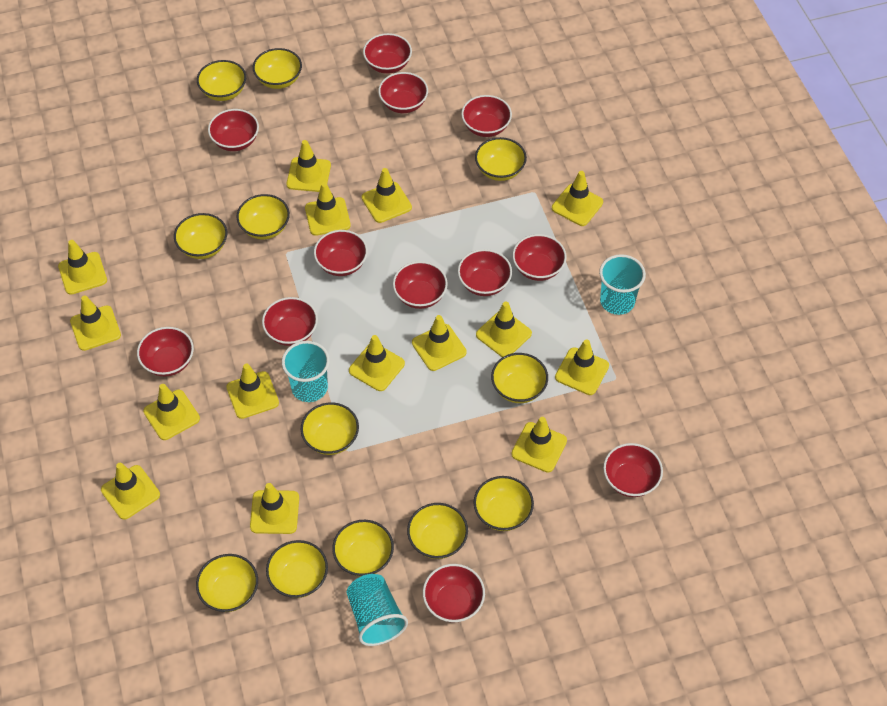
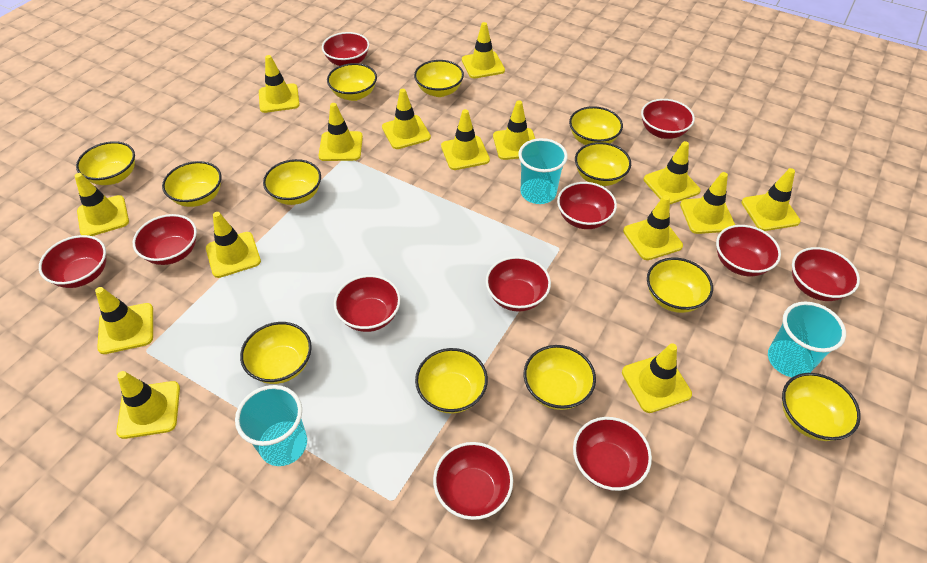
red bowl: [137,327,194,377] [208,109,259,151] [262,297,318,346] [314,230,368,276] [363,33,412,74] [378,72,428,113] [393,261,448,309] [423,564,485,622] [458,249,512,296] [461,95,512,137] [512,234,567,281] [603,443,663,497] = 12 -> [39,235,106,288] [133,214,197,265] [322,32,369,66] [334,275,401,332] [433,442,513,520] [486,256,551,312] [557,182,617,229] [573,417,652,491] [641,99,695,139] [716,225,781,277] [792,247,860,301] = 11

